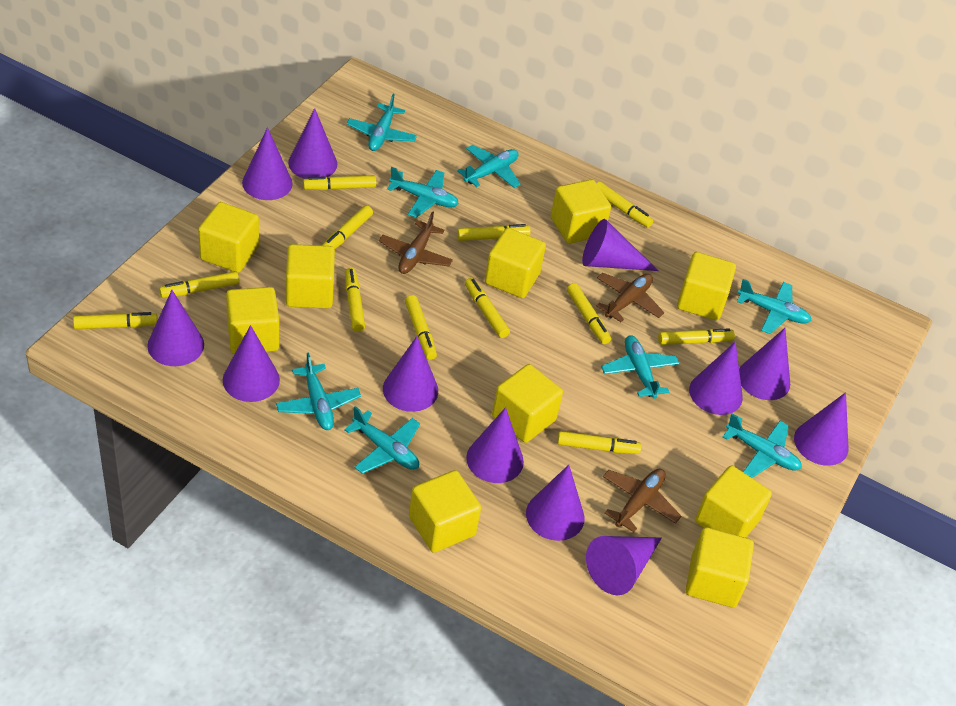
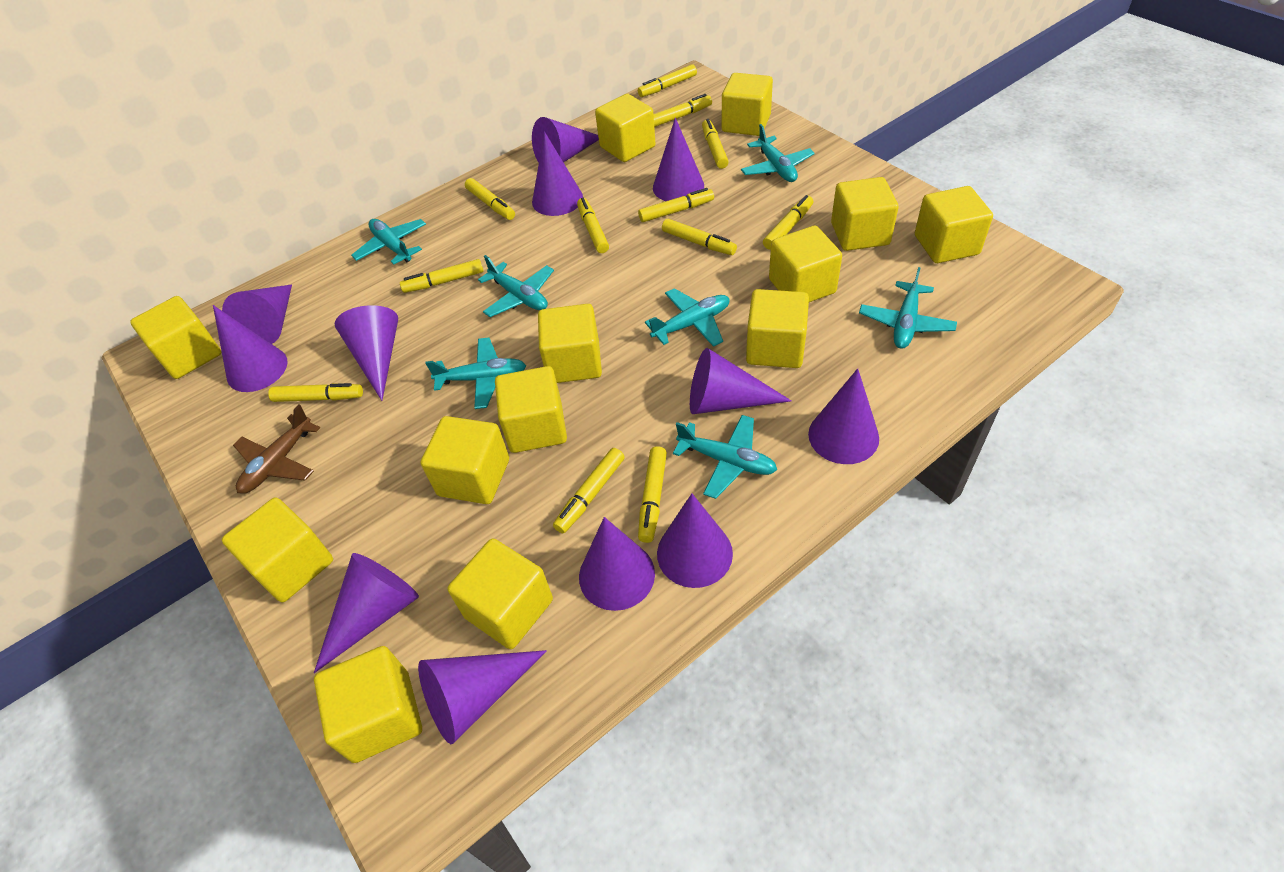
brown plane: [379,211,453,274] [596,273,665,322] [603,469,681,532] = 3 -> [233,405,320,494] = 1
turquoise plane: [276,352,361,430] [344,406,420,474] [347,94,417,151] [387,167,459,218] [457,145,521,188] [601,335,680,399] [723,413,802,478] [737,279,812,334] = 8 -> [351,219,426,265] [425,337,526,409] [478,255,554,317] [645,288,730,347] [673,415,777,499] [741,124,815,182] [859,267,957,349] = 7
yellow cube: [198,202,259,273] [226,287,279,354] [286,244,335,308] [409,470,481,553] [485,228,546,298] [492,364,563,443] [551,179,611,244] [677,252,736,321] [686,527,754,608] [695,466,772,538] = 10 -> [130,296,221,379] [222,497,333,602] [314,646,422,763] [420,416,509,504] [447,538,553,649] [495,366,567,453] [538,304,602,383] [595,94,656,162] [722,73,773,136] [746,289,809,368] [769,225,842,302] [831,177,899,251] [915,186,993,263] = 13

